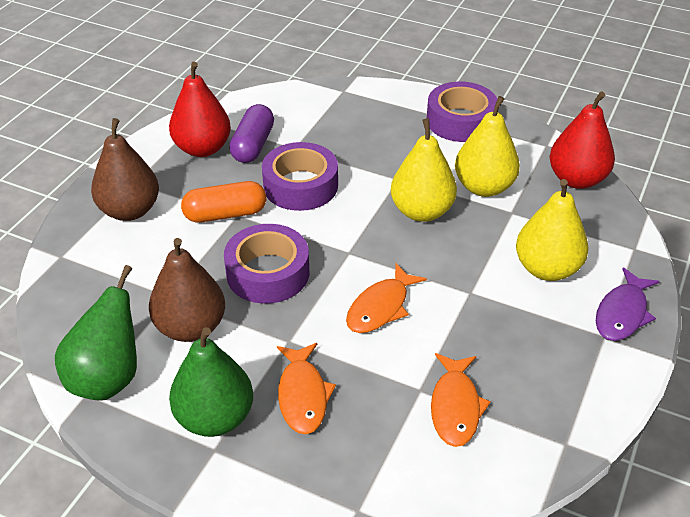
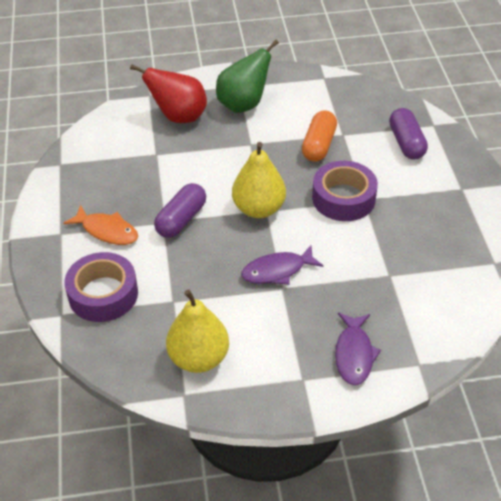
brown pear: [91,118,159,221] [149,238,225,342] = 2 -> none = 0
green pear: [55,265,137,400] [169,327,253,437] = 2 -> [216,40,279,113] = 1
orange fish: [277,343,336,434] [346,263,427,333] [431,353,491,447] = 3 -> [64,205,138,245] = 1
purple capsule: [229,104,274,163] = 1 -> [154,183,206,238] [389,108,428,160] = 2
purple fish: [596,267,660,341] = 1 -> [241,245,324,285] [335,313,381,385] = 2
purple tape: [224,224,309,304] [262,142,338,211] [427,82,497,142] = 3 -> [64,252,138,322] [312,161,378,221] = 2
red pear: [169,62,231,157] [549,91,615,189] = 2 -> [130,64,207,123] = 1
yellow pear: [391,119,457,222] [455,96,520,197] [516,179,589,281] = 3 -> [166,289,229,373] [232,142,286,218] = 2

